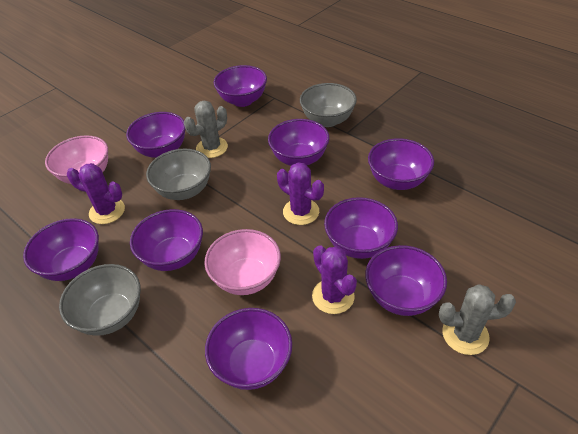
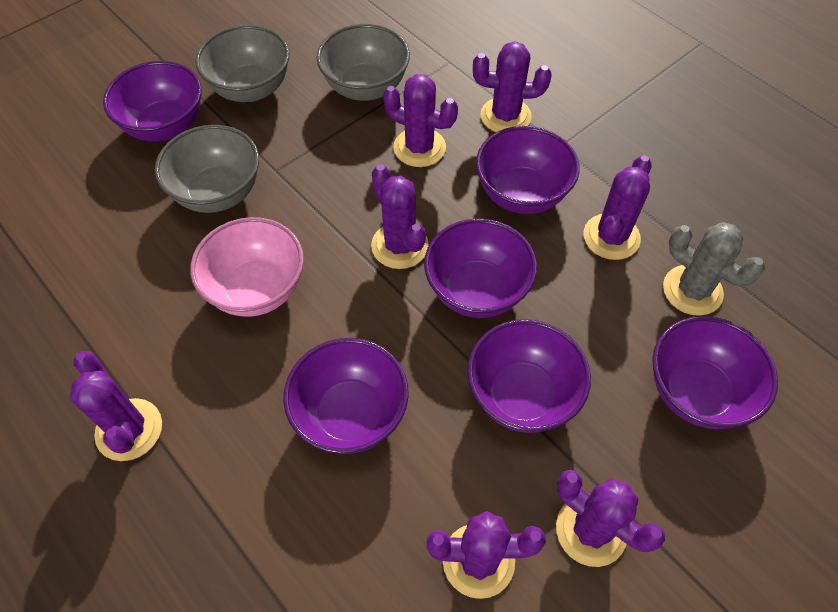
grey cactus: [184,101,228,158] [439,284,516,355] = 2 -> [663,222,765,316] = 1
pink bowl: [45,135,108,184] [204,229,281,295] = 2 -> [190,217,304,317] = 1
purple bowl: [23,218,99,281] [126,112,186,158] [130,209,203,271] [205,308,292,390] [214,65,267,107] [268,119,329,166] [324,197,398,259] [365,245,447,316] [368,138,434,190] = 9 -> [103,61,202,142] [283,338,409,454] [424,218,537,318] [467,319,591,433] [476,126,580,214] [652,316,778,429] = 6
purple cactus: [67,163,125,224] [277,162,324,225] [312,245,357,314] = 3 -> [70,351,162,461] [371,164,429,269] [383,74,458,167] [427,511,546,599] [473,41,552,132] [556,470,665,567] [584,155,652,260] = 7

